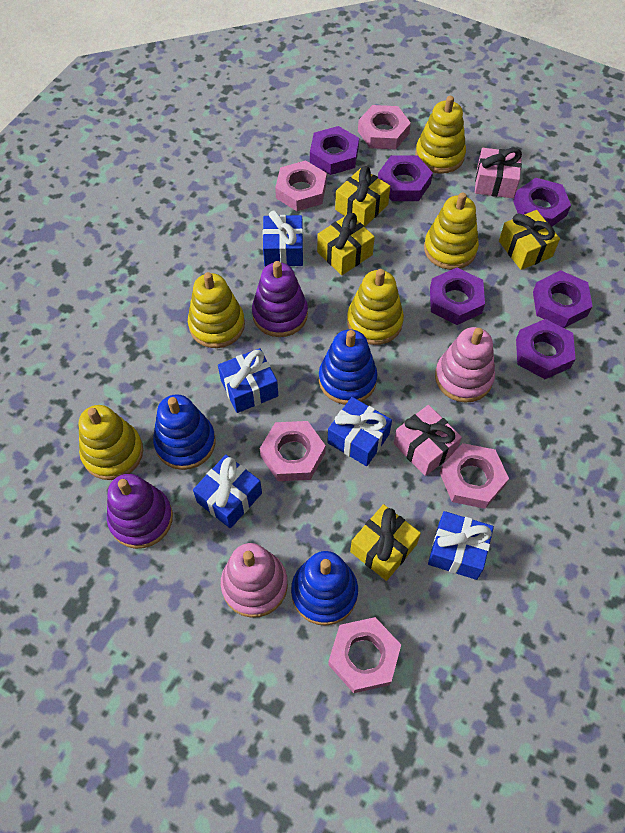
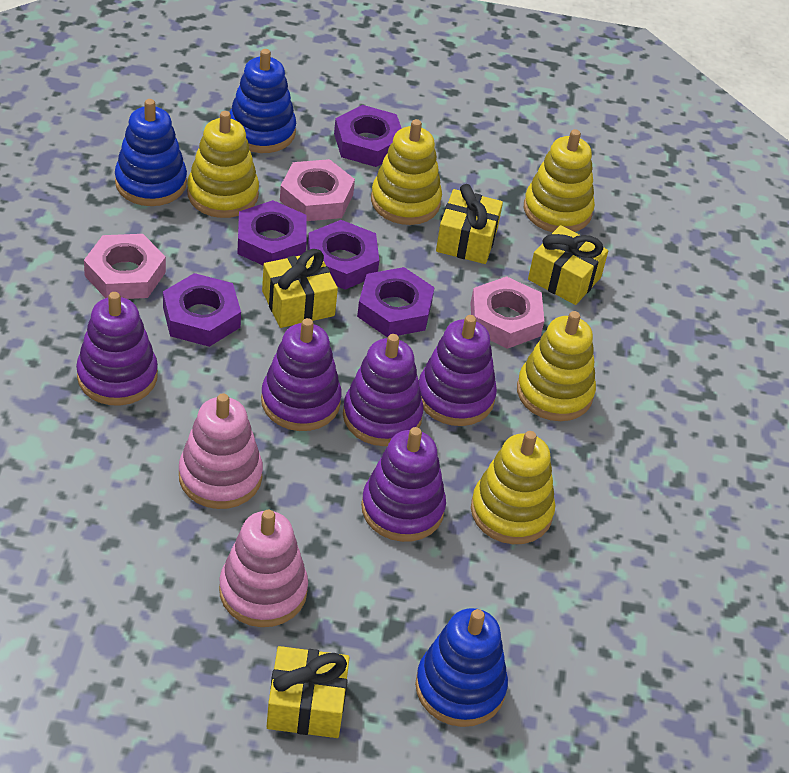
blue gift: [193,455,262,528] [218,348,278,413] [263,211,303,267] [327,397,392,466] [428,511,494,580] = 5 -> none = 0
pink gift: [394,405,462,476] [475,148,522,198] = 2 -> none = 0
pink nut: [260,421,326,481] [275,160,327,211] [328,617,401,693] [358,105,411,150] [440,443,509,509] = 5 -> [84,234,166,299] [280,159,355,221] [470,276,544,349] = 3
purple nut: [310,126,359,175] [378,155,433,201] [430,268,485,325] [513,178,571,226] [516,319,576,379] [533,270,593,328] = 6 -> [163,273,241,347] [237,200,307,266] [307,220,379,290] [334,105,402,167] [357,267,434,338] = 5
purple stacking toy: [107,474,173,549] [252,261,308,337] = 2 -> [76,292,158,406] [261,318,342,431] [343,334,423,446] [361,427,446,542] [419,315,497,426] = 5

